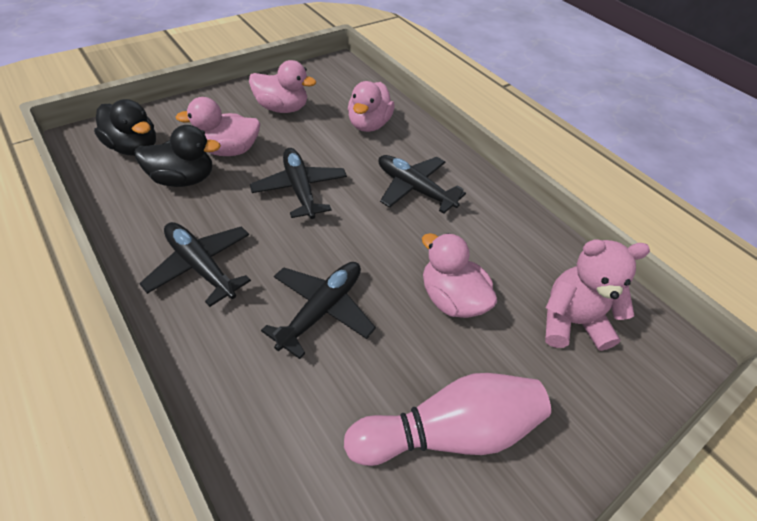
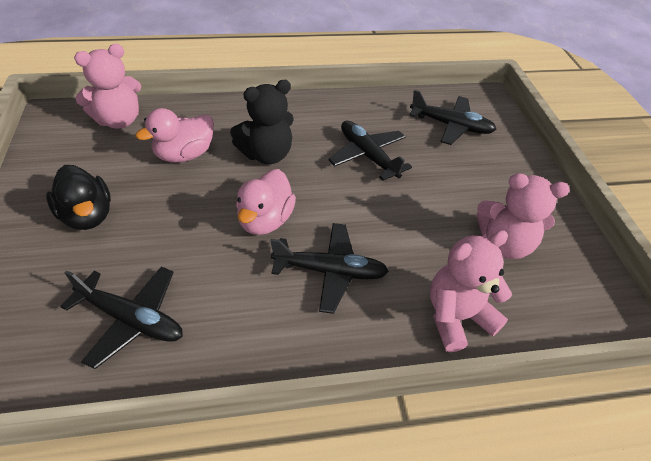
black duck: [94,99,156,156] [135,125,221,187] = 2 -> [46,165,111,230] = 1
black teddy bear: none = 0 -> [230,80,294,164] = 1
pink bowling pin: [344,373,551,466] = 1 -> none = 0
pink duck: [176,97,260,156] [249,60,316,113] [348,81,395,132] [422,233,497,318] = 4 -> [135,108,214,163] [236,169,296,235] = 2
pink teddy bear: [545,239,650,351] = 1 -> [74,44,141,129] [430,230,512,352] [477,173,570,259] = 3

